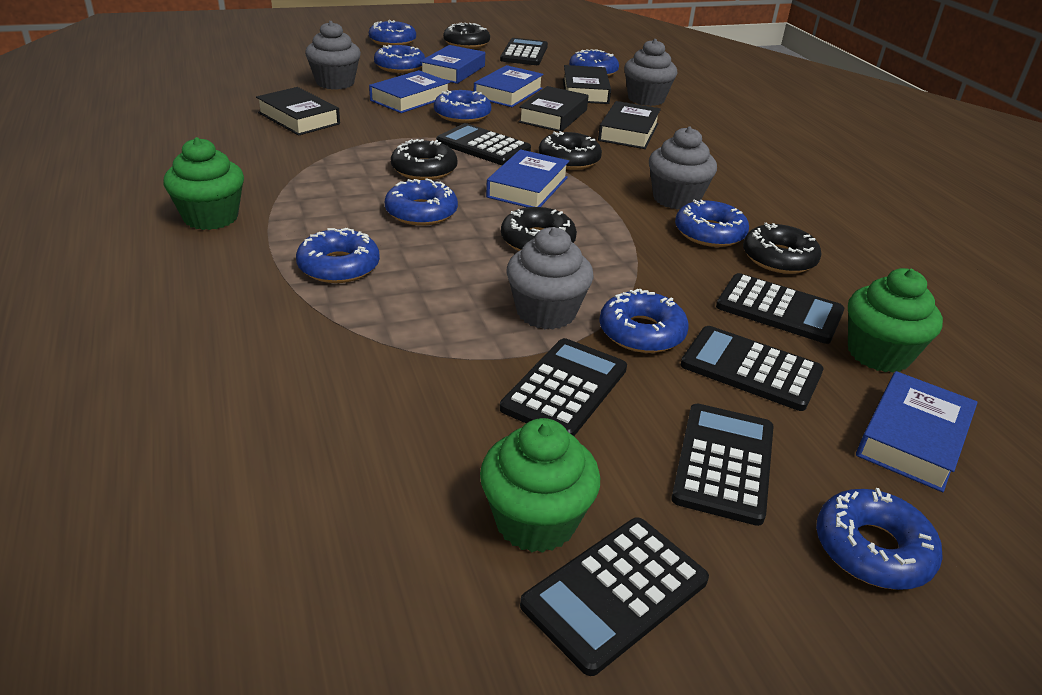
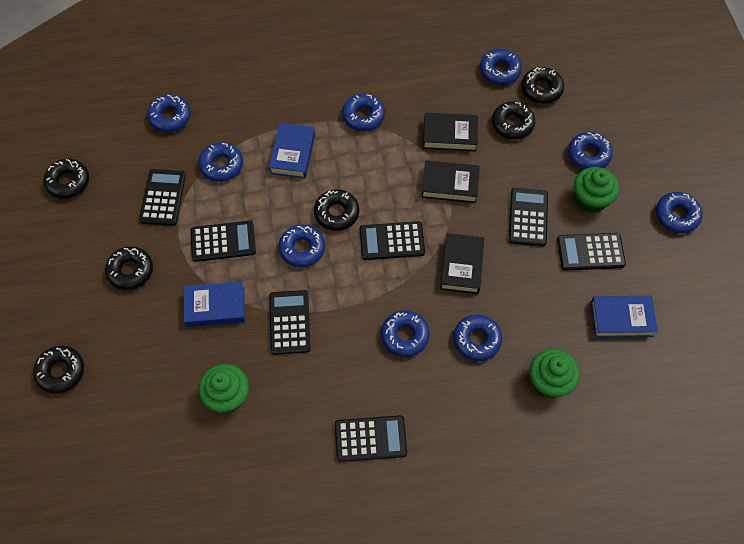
black book: [256,87,340,136] [518,86,589,132] [563,65,611,104] [598,101,661,149] = 4 -> [421,160,480,203] [423,113,478,152] [440,233,484,294] = 3
black donut: [391,139,457,180] [443,23,490,49] [501,207,577,251] [539,131,602,170] [743,223,821,274] = 5 -> [33,346,84,394] [43,158,89,199] [105,246,153,290] [314,189,359,231] [492,101,535,139] [521,67,564,104] = 6
blue book: [369,70,450,113] [420,45,485,84] [474,65,544,107] [486,149,569,207] [856,371,978,492] = 5 -> [184,281,245,327] [269,123,315,179] [591,296,658,338] = 3
grey cupcake: [305,21,361,90] [506,227,594,330] [624,39,677,106] [649,126,717,210] = 4 -> none = 0

